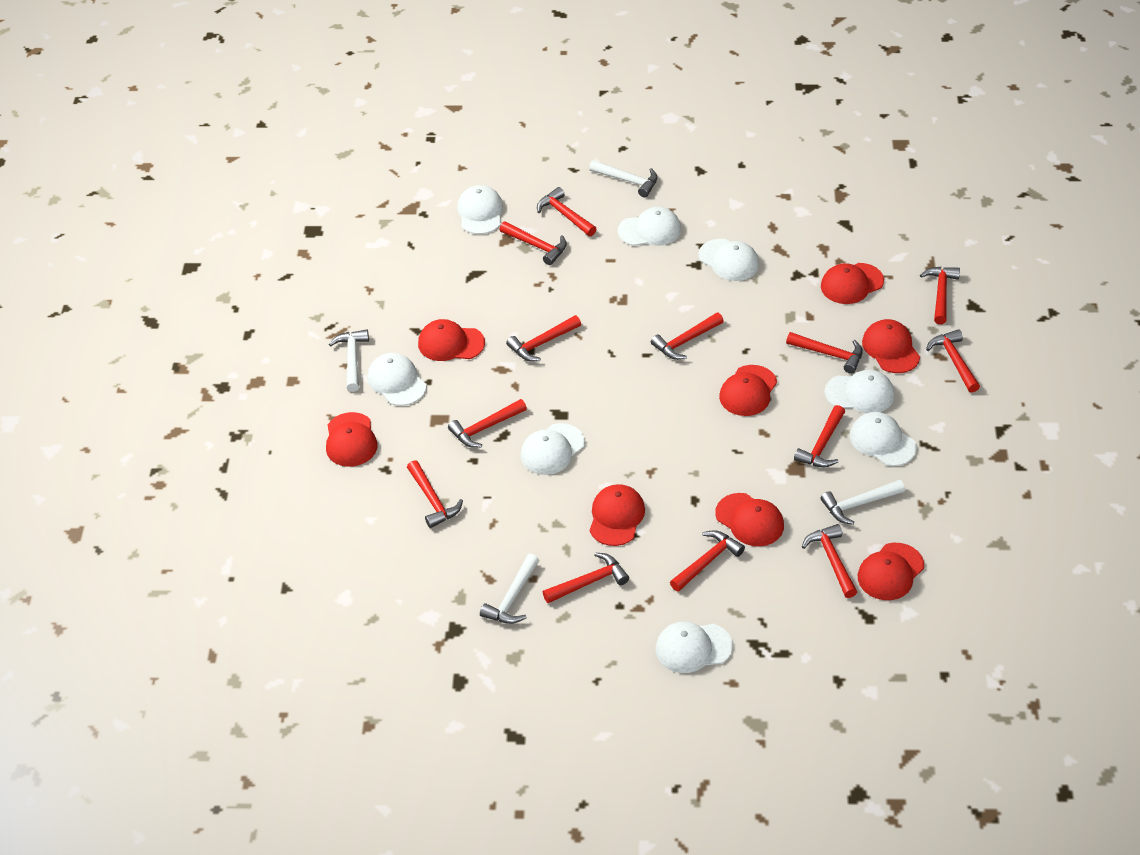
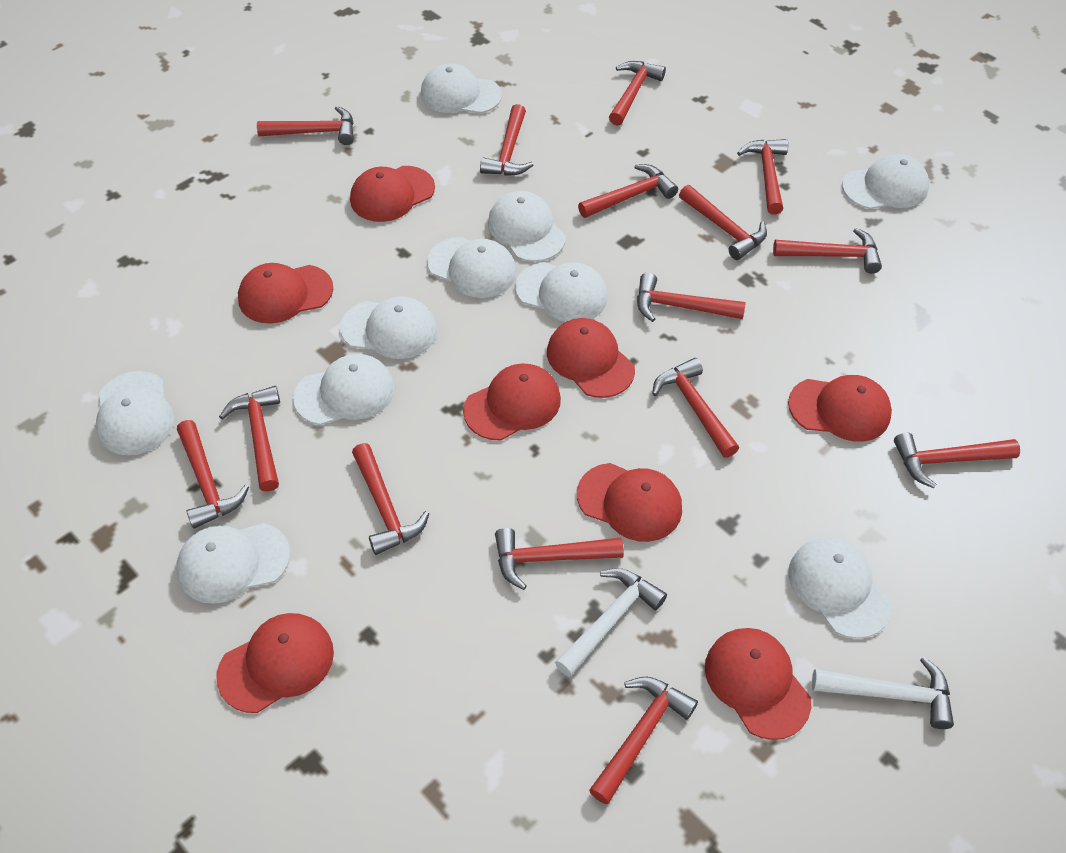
red hammer: [407,460,463,528] [448,399,527,448] [499,221,567,265] [506,315,581,361] [537,187,597,236] [543,553,629,603] [651,312,724,360] [670,530,745,592] [786,332,863,374] [794,405,845,467] [802,524,857,598] [920,267,960,325] [926,329,980,393] = 13 -> [177,420,249,529] [219,386,280,492] [257,106,354,145] [352,443,429,555] [480,104,533,176] [495,528,624,590] [578,164,678,218] [589,677,698,804] [609,61,666,126] [637,273,746,322] [652,358,739,458] [679,185,767,260] [737,139,788,214] [773,228,882,274] [894,432,1020,488] = 15
white cap: [367,353,426,406] [457,185,503,234] [520,423,585,475] [618,207,681,246] [655,622,733,673] [698,239,759,281] [824,370,895,413] [850,412,917,466] = 8 -> [96,371,174,455] [176,523,290,604] [293,354,395,425] [340,296,437,359] [421,63,502,114] [427,237,517,298] [488,191,566,262] [515,262,608,322] [788,537,892,639] [842,154,929,209] = 10
white hammer: [329,330,369,392] [480,554,539,624] [589,160,658,197] [820,480,905,525] = 4 -> [555,568,667,677] [812,657,954,729] = 2

